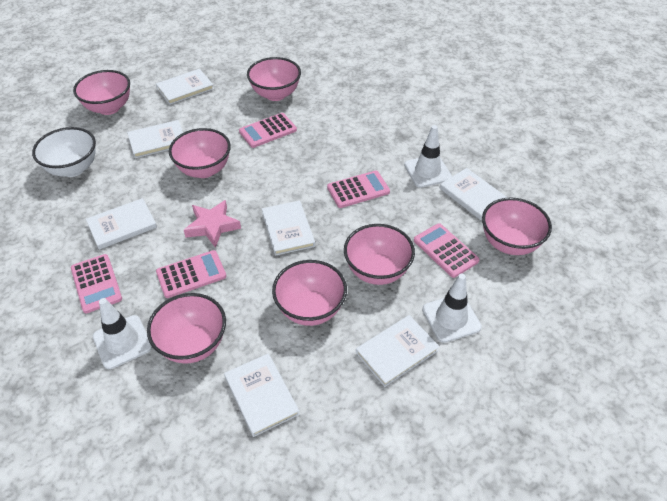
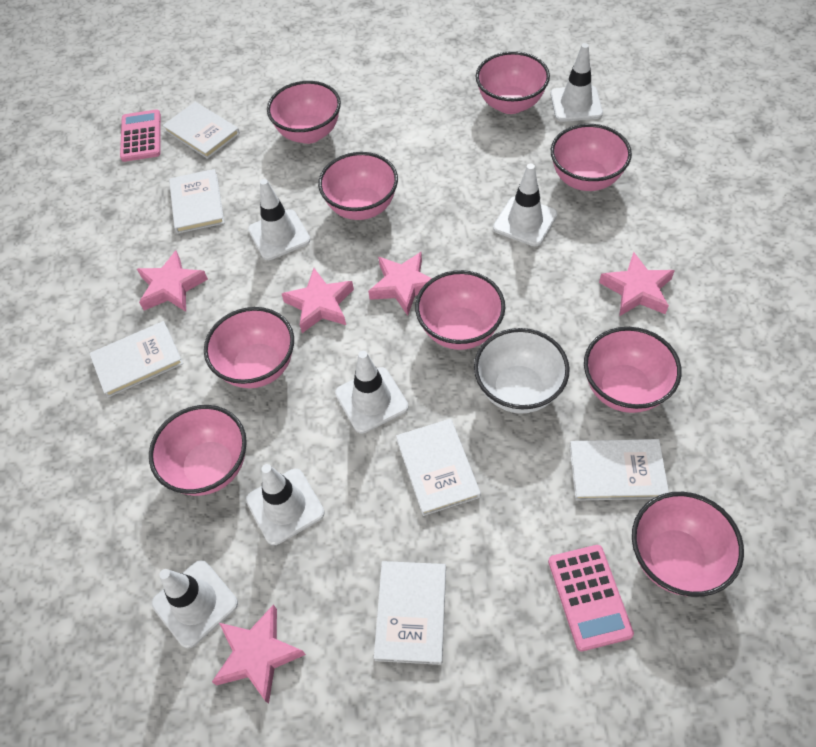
pink bowl: [73,70,130,115] [147,293,226,364] [169,128,231,178] [247,57,301,101] [272,260,347,326] [344,224,415,285] [482,198,552,255] = 7 -> [149,405,247,496] [204,307,294,388] [267,81,341,144] [318,152,398,220] [415,270,505,350] [476,51,550,114] [551,124,632,191] [584,327,682,413] [632,492,744,597] = 9
pink calculator: [71,254,122,313] [156,250,226,298] [239,113,297,148] [327,171,390,208] [414,223,480,278] = 5 -> [120,110,161,162] [548,545,634,651] = 2
pink star: [184,200,241,248] = 1 -> [137,251,208,312] [212,604,306,704] [282,268,354,333] [368,252,432,316] [599,252,675,316] = 5
white book: [86,198,157,250] [127,120,183,158] [156,69,214,105] [224,353,300,437] [262,201,315,256] [356,315,440,387] [440,168,508,220] = 7 -> [89,321,183,398] [162,102,240,159] [169,169,224,234] [374,561,446,665] [396,419,481,516] [569,439,669,501] = 6
white traffic cone: [93,298,152,369] [404,125,452,188] [422,274,482,343] = 3 -> [152,560,238,648] [246,464,325,545] [248,179,310,260] [335,351,408,433] [493,163,557,246] [550,43,603,122] = 6

